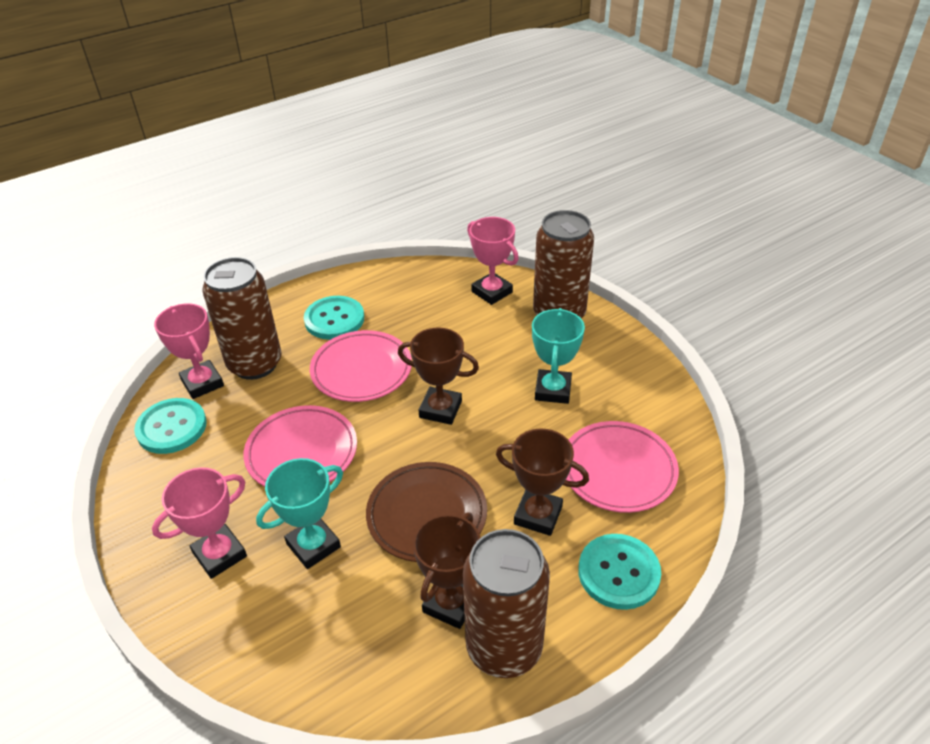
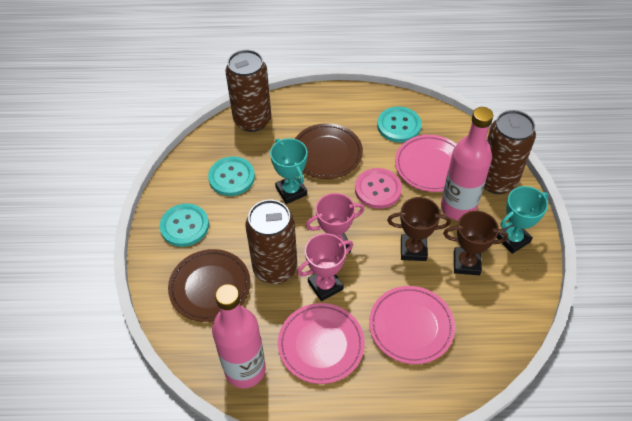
brown plate: [366,462,487,562] = 1 -> [168,249,251,322] [295,123,363,179] = 2
brown trophy: [398,327,479,425] [413,512,480,629] [496,429,589,536] = 3 -> [387,197,451,261] [443,211,508,275] = 2
pink bottle: none = 0 -> [212,284,266,388] [441,107,493,220] = 2
pink button: none = 0 -> [355,168,402,209] = 1
pink trophy: [152,467,247,579] [154,303,224,399] [467,217,518,305] = 3 -> [297,233,353,301] [306,193,364,253] = 2

